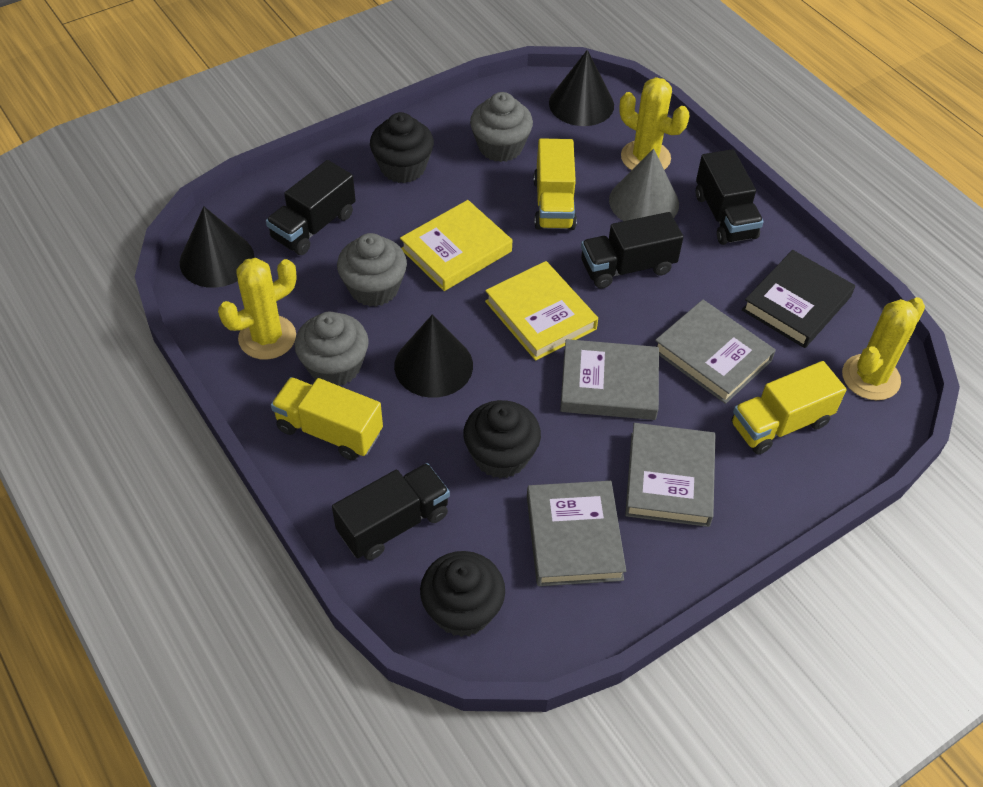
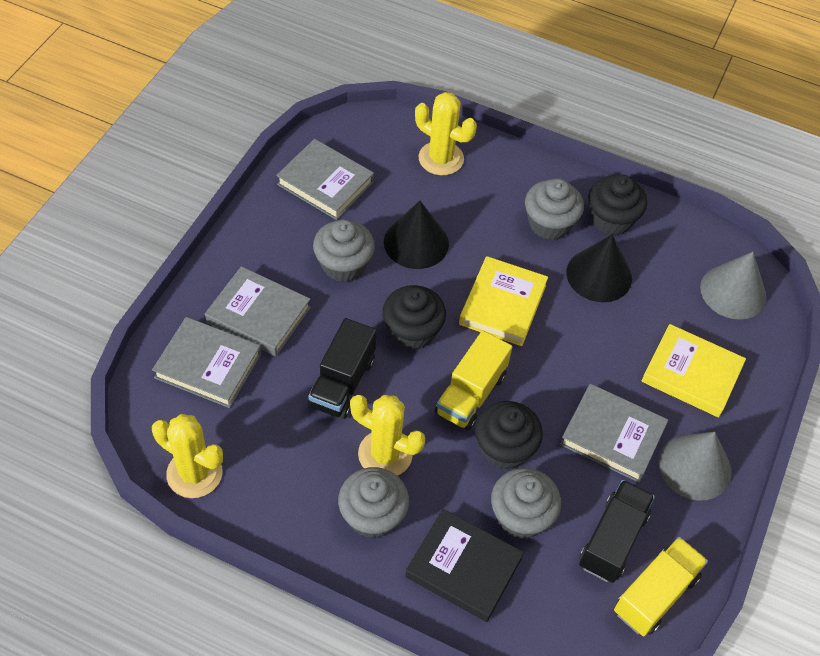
black cone: [180,206,254,288] [394,315,473,397] [549,50,614,126] = 3 -> [384,201,449,269] [567,234,632,302] = 2
black truck: [266,160,356,255] [332,463,450,560] [581,212,683,289] [696,149,764,245] = 4 -> [308,318,377,419] [579,480,655,583] = 2
grey cone: [609,149,679,221] = 1 -> [659,432,731,501] [700,252,766,320] = 2
grey cupcake: [295,312,369,386] [337,233,407,307] [470,92,533,162] = 3 -> [313,219,375,282] [338,467,409,538] [491,468,561,539] [525,178,584,240] = 4
yellow truck: [271,377,383,460] [533,138,577,230] [731,361,846,455] = 3 -> [435,331,512,430] [614,537,708,636] = 2

